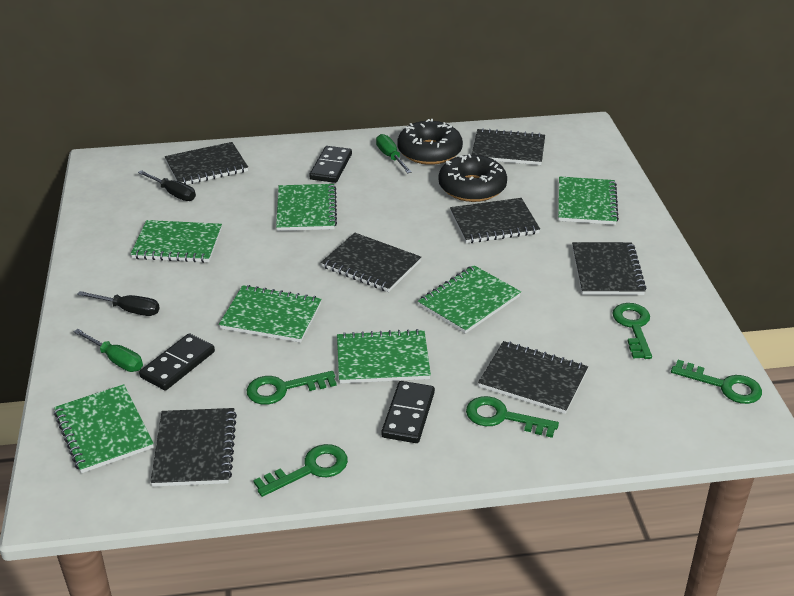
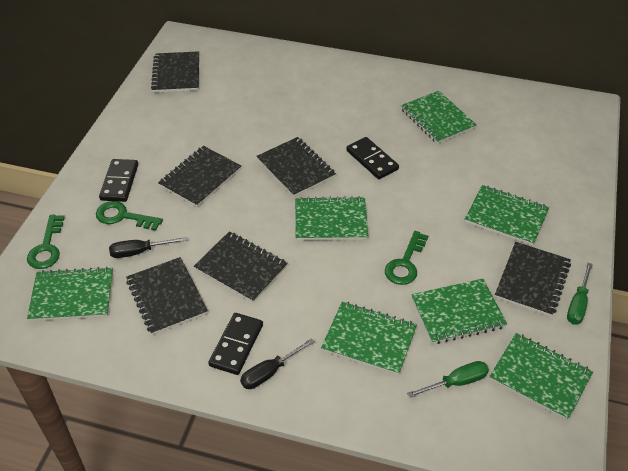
black donut: [397,119,463,165] [438,154,507,202] = 2 -> none = 0
black notebook: [150,408,237,487] [165,142,248,185] [321,233,421,292] [450,198,540,243] [472,128,545,165] [478,341,588,414] [572,242,646,295] = 7 -> [126,257,208,335] [151,51,199,93] [158,146,241,207] [194,231,288,303] [256,137,336,197] [495,242,571,317] = 6
green key: [247,371,337,405] [253,444,348,497] [466,396,559,438] [612,303,652,359] [671,360,762,404] = 5 -> [27,215,65,269] [96,201,163,231] [385,231,428,285] = 3

